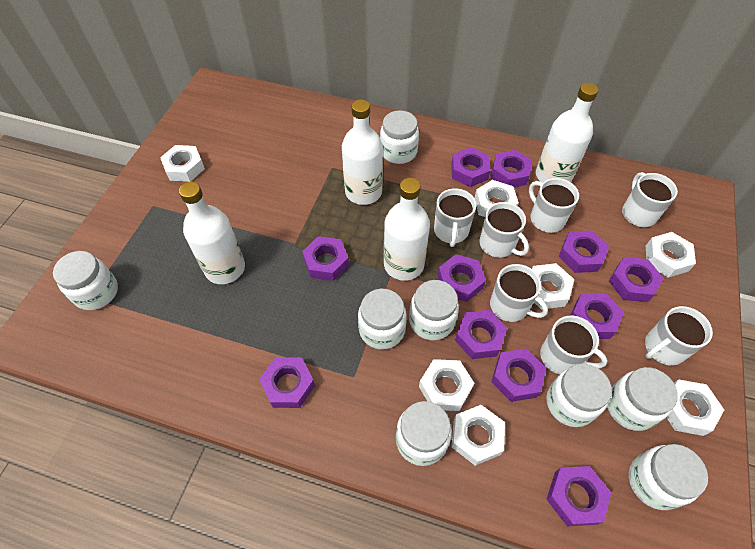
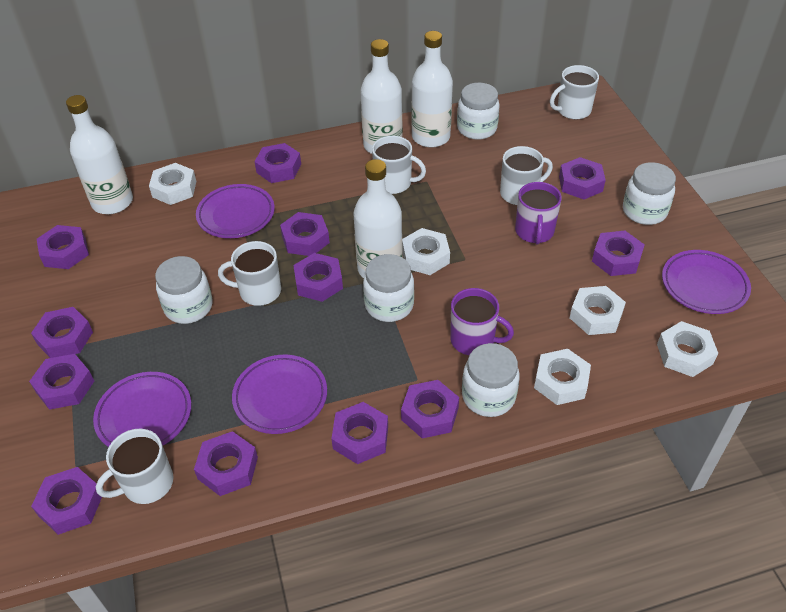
purple mug: none = 0 -> [450,288,514,355] [515,182,562,244] = 2
purple nut: [259,357,315,408] [302,236,349,281] [438,254,486,302] [451,147,491,187] [455,310,507,359] [491,150,532,187] [492,349,546,402] [546,466,612,526] [559,230,609,273] [570,293,624,339] [609,257,663,302] = 11 -> [29,354,94,410] [31,307,93,358] [31,467,102,535] [37,225,89,269] [194,431,258,496] [254,143,301,183] [280,212,330,256] [293,253,343,302] [331,402,388,464] [401,380,459,438] [559,157,606,199] [592,231,645,276] = 12
purple plate: none = 0 -> [93,372,191,447] [196,184,275,238] [232,355,327,434] [662,250,751,314] = 4
white jar: [53,251,118,310] [358,289,407,350] [380,110,419,164] [396,401,452,466] [409,280,459,340] [546,364,612,427] [607,367,678,431] [628,444,708,510] = 8 -> [155,256,213,324] [363,254,414,322] [457,83,500,140] [462,343,520,417] [623,162,676,225] = 5
white mug: [434,188,476,247] [480,202,529,258] [490,264,548,322] [529,178,579,233] [540,316,608,374] [622,172,678,227] [645,306,713,366] = 7 -> [96,429,173,504] [218,241,281,306] [372,136,426,194] [500,146,553,205] [550,65,599,120] = 5
white nut: [160,145,205,182] [419,359,474,411] [452,405,505,466] [475,180,519,217] [532,263,574,309] [646,232,696,278] [666,379,724,436] = 7 -> [149,163,196,205] [402,228,450,275] [534,349,591,405] [569,286,626,335] [657,321,718,377] = 5

